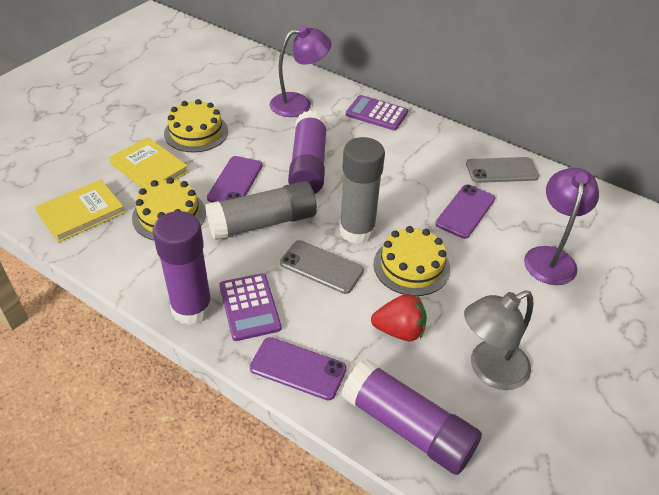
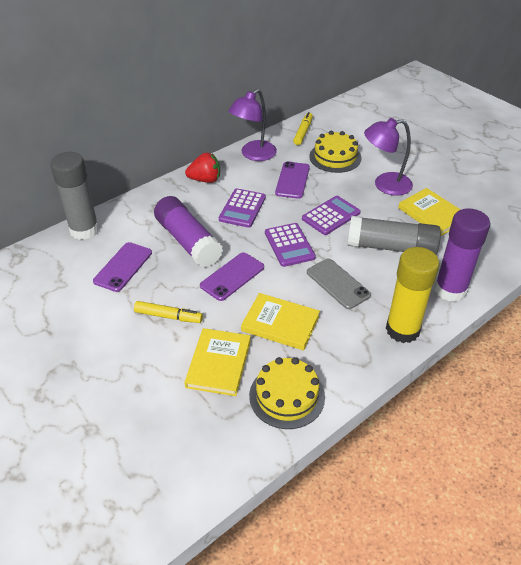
grey lamp: [464,290,533,390] = 1 -> none = 0
grey phone: [280,240,364,294] [466,157,539,183] = 2 -> [307,259,371,309] = 1
purple calculator: [219,273,282,341] [346,95,408,130] = 2 -> [219,189,266,228] [265,223,316,267] [302,196,361,235] = 3
purple glue stick: [152,211,213,325] [288,110,327,194] [341,359,482,475] = 3 -> [154,196,223,267] [434,209,490,302] = 2
yellow book: [35,180,125,243] [109,137,189,188] = 2 -> [184,328,251,396] [241,293,320,350] [398,188,461,236] = 3
yellow cake: [132,177,206,240] [164,99,228,152] [373,226,450,296] = 3 -> [249,357,325,429] [309,131,361,173] = 2
yellow glue stick: none = 0 -> [386,247,440,343] = 1
yellow marker: none = 0 -> [134,301,203,323] [293,112,313,145] = 2

